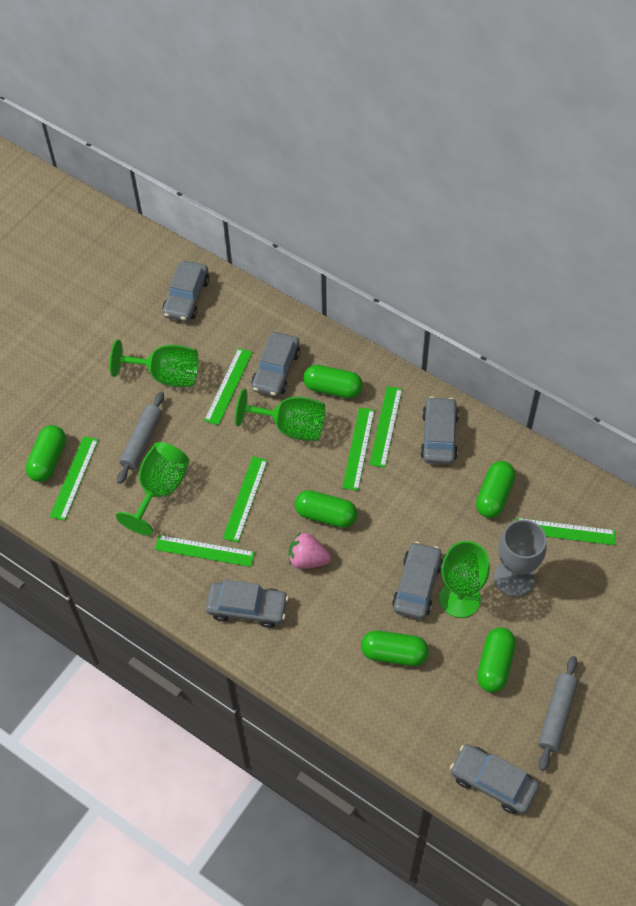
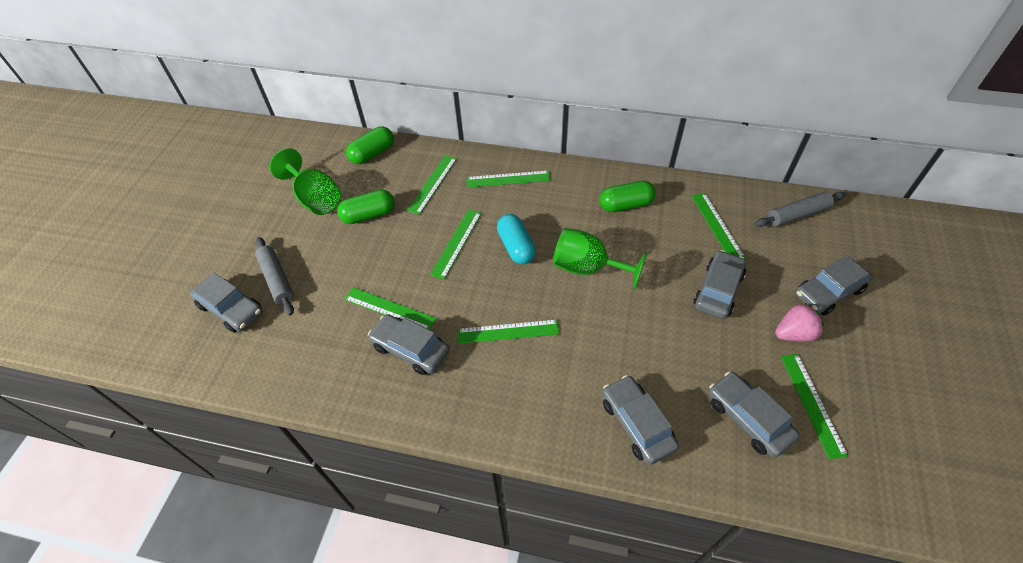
green capsule: [26,425,66,482] [295,490,357,528] [303,365,363,399] [361,630,429,666] [476,461,516,518] [477,627,516,693] = 6 -> [337,190,395,224] [346,127,394,164] [599,181,656,212] = 3
green goblet: [109,340,199,387] [116,442,189,535] [235,389,325,441] [439,541,490,618] = 4 -> [270,148,341,215] [553,228,647,291] = 2
grey goblet: [494,520,547,597] = 1 -> none = 0
turquoise capsule: none = 0 -> [497,214,536,264] = 1

